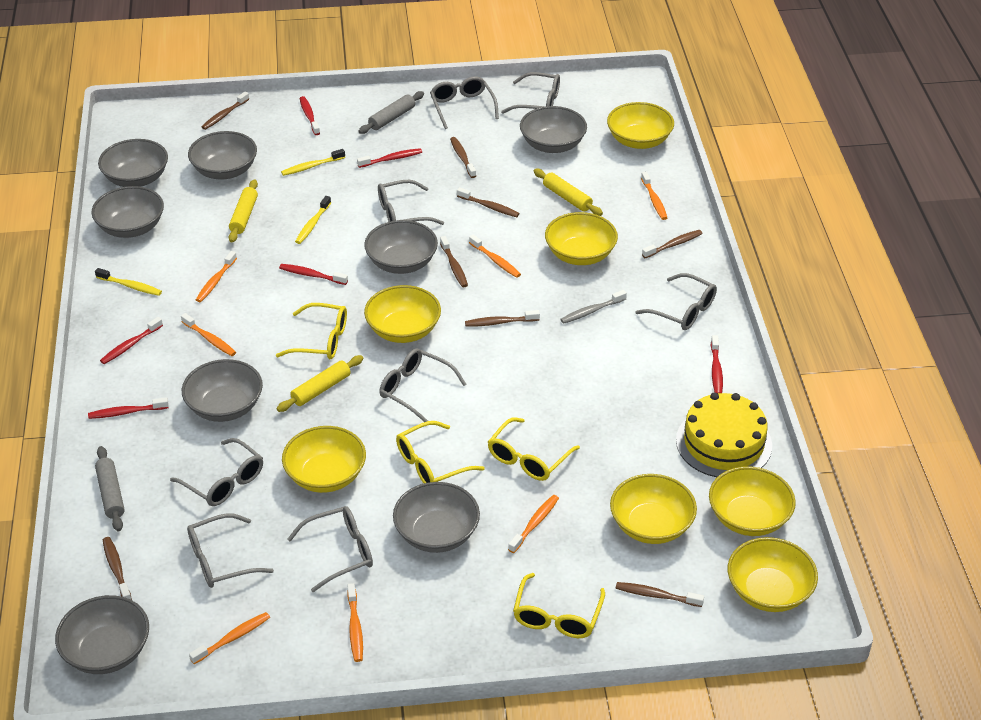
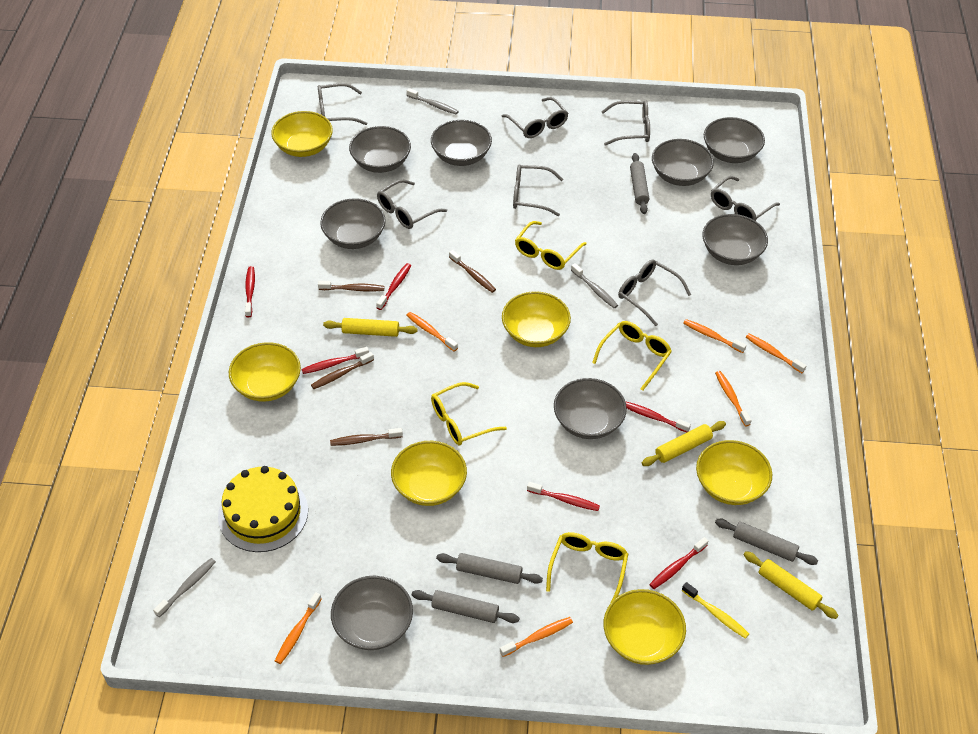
brown toothbrush: [103,537,132,600] [202,92,249,130] [440,236,468,287] [450,137,476,178] [457,187,520,217] [465,310,540,327] [616,582,704,607] [642,230,703,258] = 8 -> [311,352,374,389] [318,281,384,292] [330,428,403,446] [449,250,496,293] = 4
grey glasses: [170,438,263,506] [187,513,274,588] [288,506,373,592] [378,180,444,225] [379,348,466,422] [430,76,499,129] [501,72,560,114] [635,273,717,330] = 8 -> [318,83,368,125] [377,179,447,229] [502,97,568,138] [513,164,563,216] [601,100,650,146] [618,259,691,326] [711,176,780,221] = 7
grey rolling pin: [95,446,125,532] [359,91,424,134] = 2 -> [412,590,519,623] [436,553,543,584] [630,153,649,214] [715,519,818,565] = 4
grey toothbrush: [560,290,627,324] = 1 -> [153,558,216,617] [407,88,459,114] [571,263,618,308] = 3
orange toothbrush: [181,313,236,356] [189,612,270,664] [196,251,237,302] [347,583,363,662] [469,235,521,278] [508,495,559,553] [641,171,667,220] = 7 -> [275,592,321,664] [406,312,458,352] [500,617,573,657] [683,319,746,353] [715,371,752,426] [746,334,807,373] = 6
yellow bowl: [282,426,366,493] [364,285,441,343] [545,212,618,265] [607,102,674,149] [610,474,697,544] [709,466,796,536] [728,537,818,612] = 7 -> [229,342,301,402] [271,111,333,157] [391,441,467,506] [502,291,571,347] [604,589,686,665] [696,440,772,505] = 6
yellow toothbrush: [95,268,162,296] [281,149,345,176] [295,196,331,244] = 3 -> [682,582,749,639] = 1

